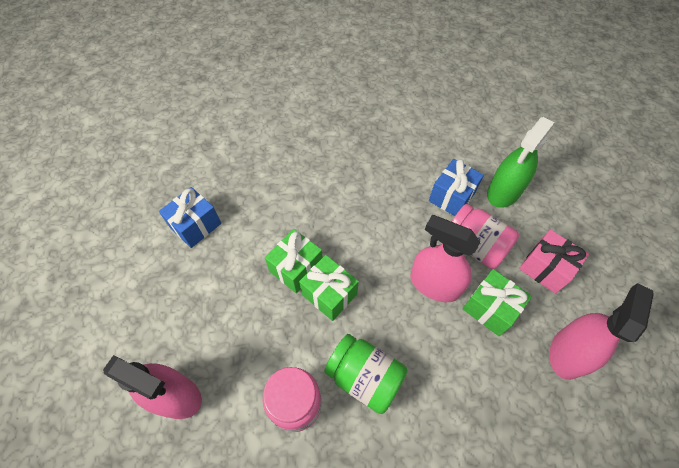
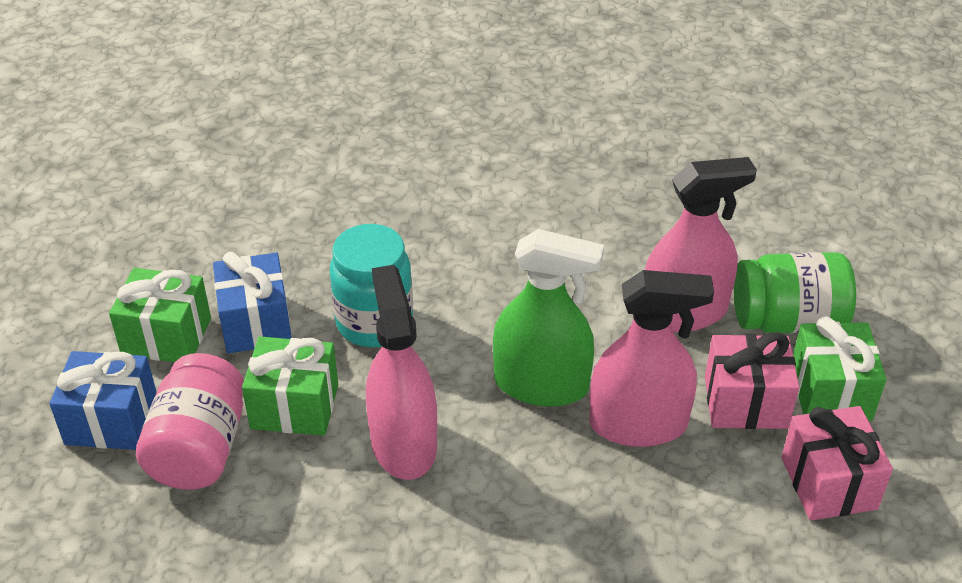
pink gift: [519,229,589,294] = 1 -> [705,332,799,429] [782,406,893,521] = 2
pink jar: [263,367,322,432] [451,204,519,269] = 2 -> [136,353,244,490] = 1
turquoise jar: none = 0 -> [330,224,413,347] = 1

